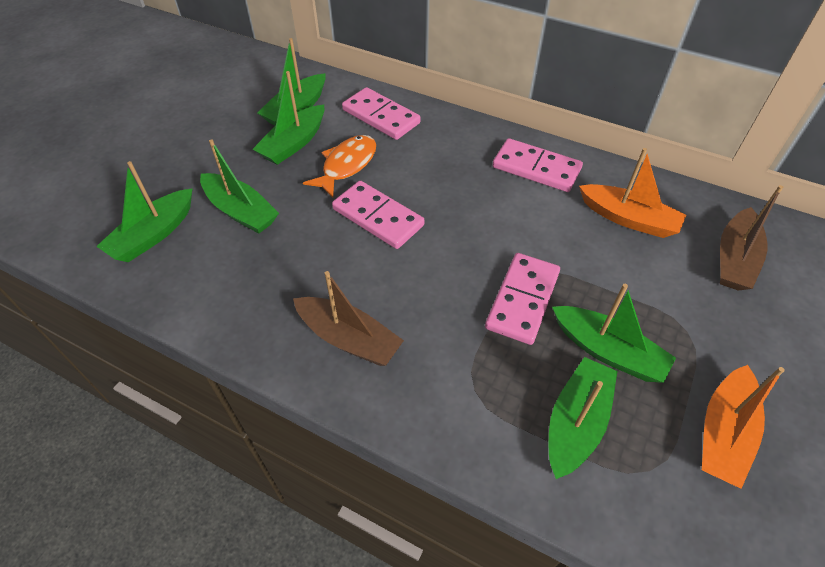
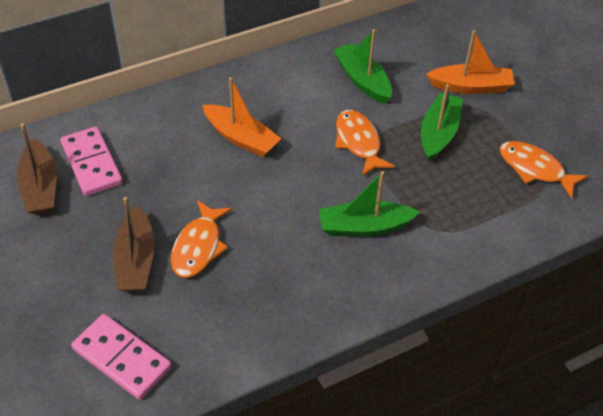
green boat: [96,161,193,262] [200,139,279,233] [253,71,324,165] [257,38,326,126] [549,357,618,479] [552,284,676,383] = 6 -> [319,171,420,236] [333,29,392,104] [421,84,463,161] = 3
orange fish: [303,135,376,198] = 1 -> [171,200,232,277] [335,110,395,176] [500,141,588,198] = 3
pink domino: [332,181,425,249] [342,87,421,140] [485,253,560,345] [493,138,583,192] = 4 -> [61,127,123,196] [71,314,172,400] = 2

